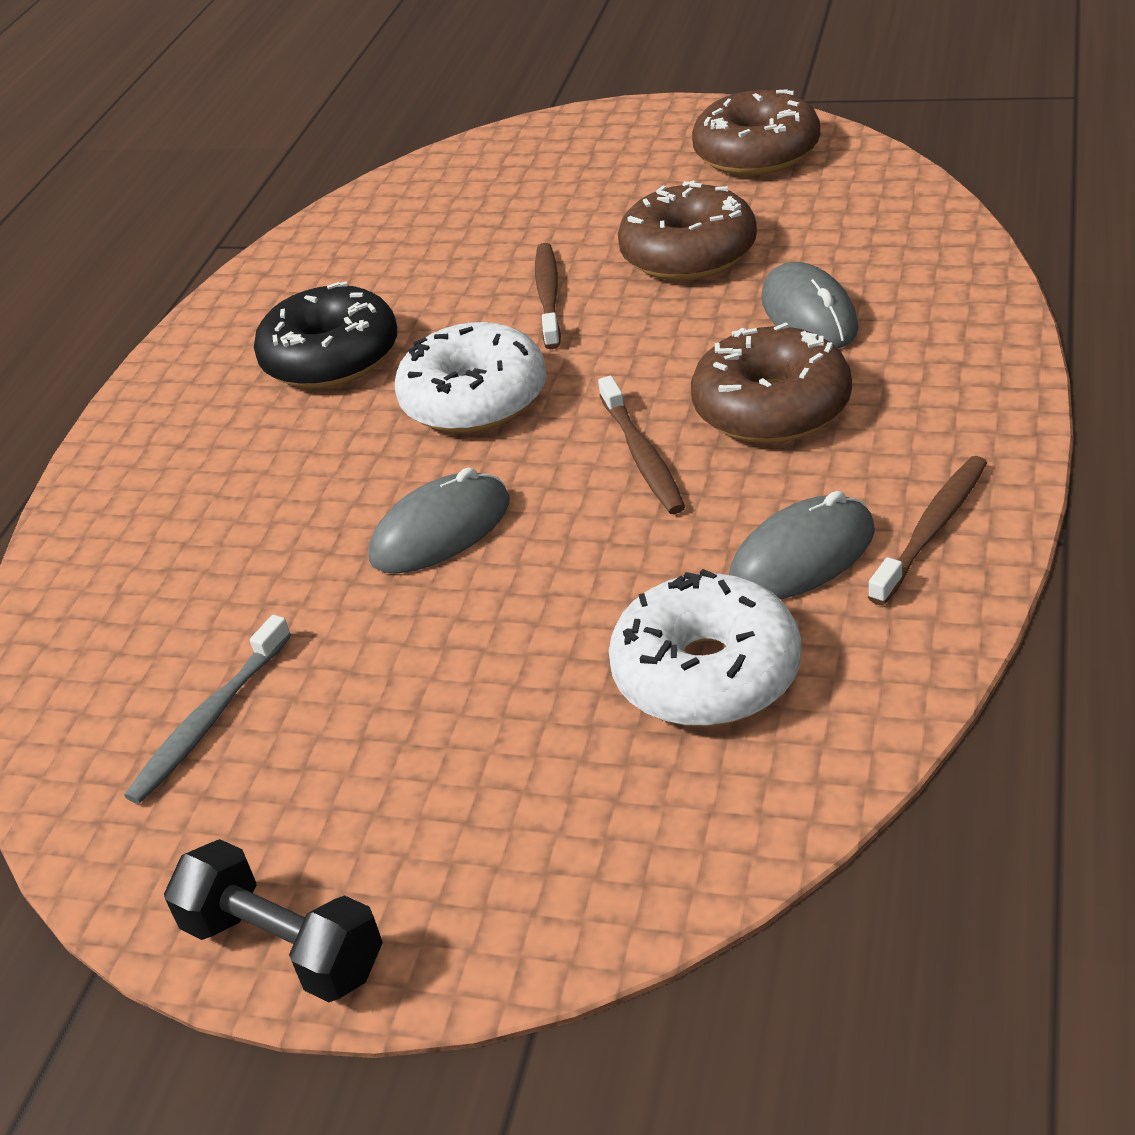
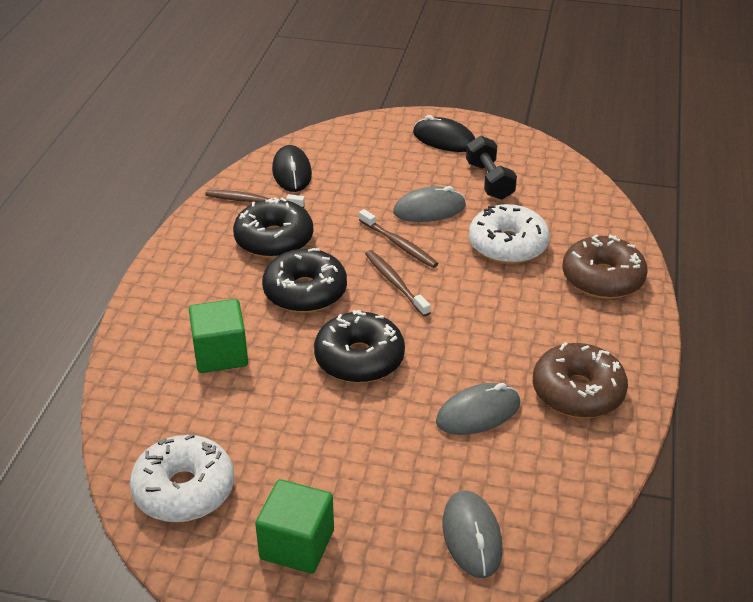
black donut: [254,282,397,389] = 1 -> [233,197,313,258] [262,248,347,313] [314,310,405,383] = 3
black mouse: none = 0 -> [272,145,312,192] [413,115,475,152] = 2
brown donut: [618,180,757,281] [691,322,852,443] [692,89,820,176] = 3 -> [533,342,628,418] [562,234,648,299] = 2
green cube: none = 0 -> [189,299,248,373] [255,479,334,574] = 2
grey toothbrush: [124,615,291,804] = 1 -> none = 0

